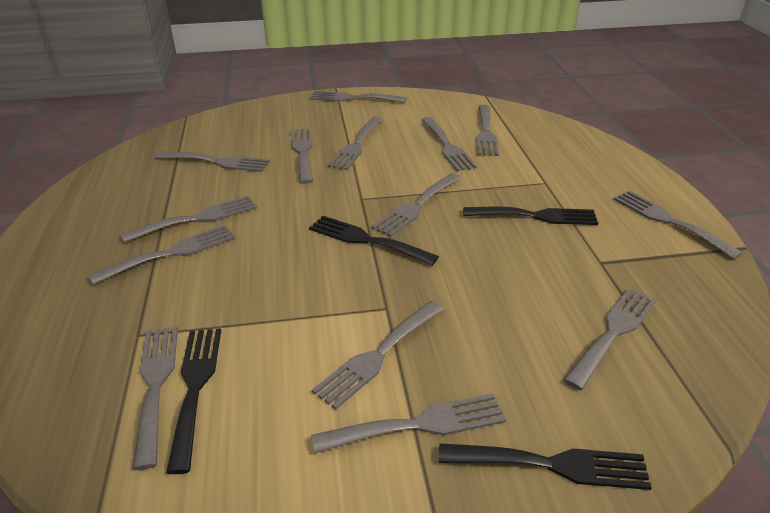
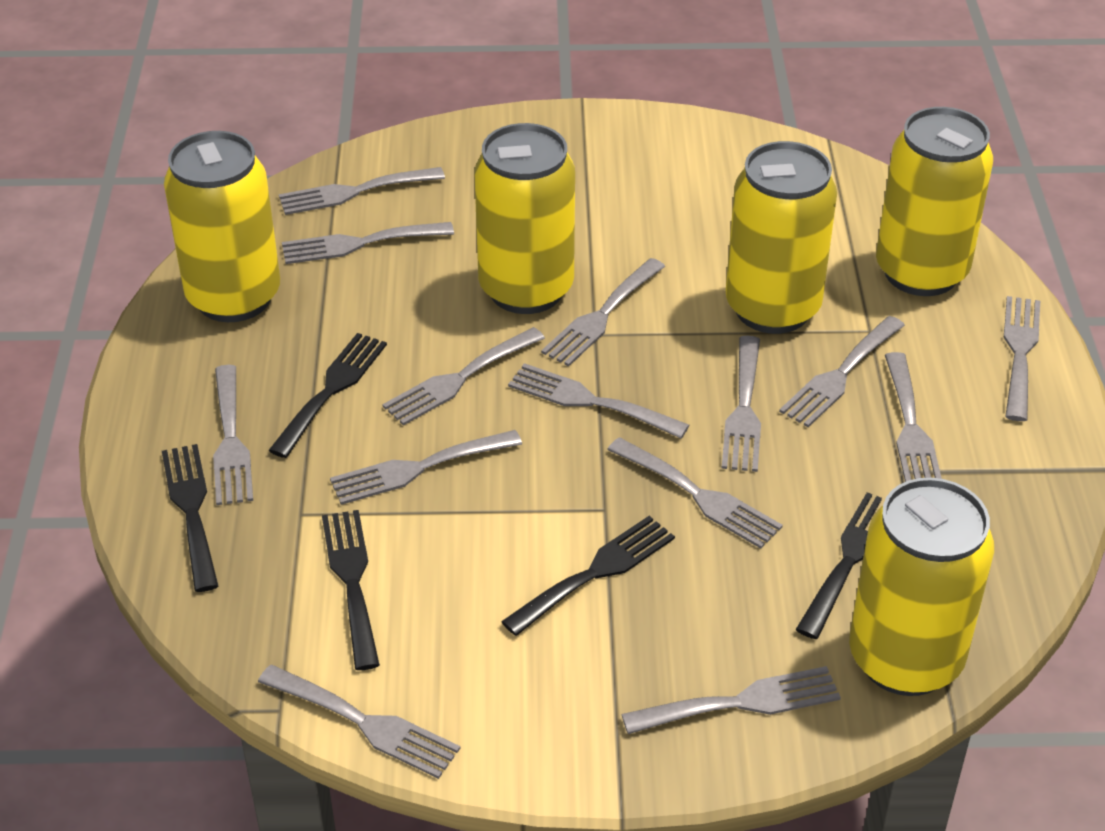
black fork: [166,329,221,474] [309,216,439,265] [439,443,652,490] [463,207,598,225] = 4 -> [162,444,218,592] [268,333,387,458] [322,510,380,670] [501,516,675,636] [796,492,882,639] = 5
yellow can: none = 0 -> [164,131,280,322] [475,123,575,314] [726,141,837,334] [849,478,994,696] [876,107,993,296] = 5

